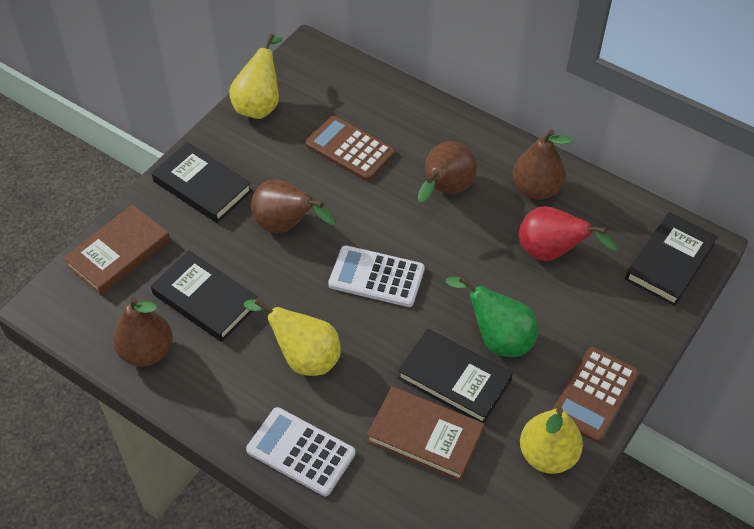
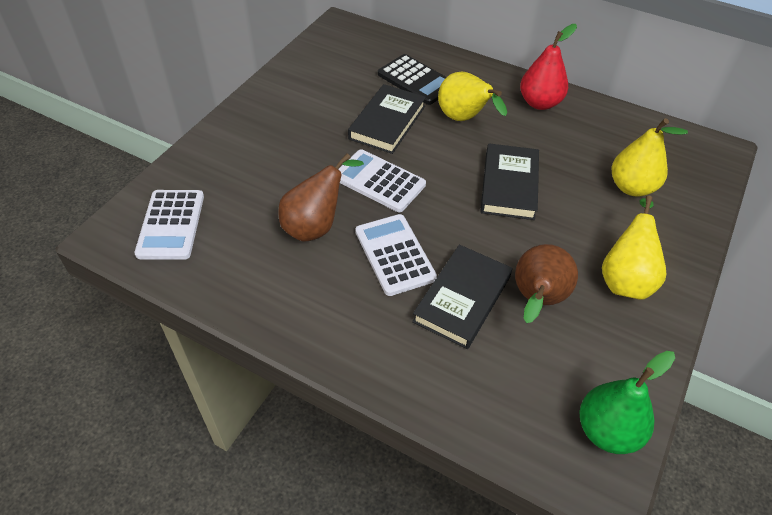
black book: [151,250,258,342] [152,142,252,223] [398,329,513,423] [625,212,718,306] = 4 -> [348,84,426,154] [412,245,512,349] [480,143,539,220] = 3
black calculator: none = 0 -> [378,54,446,105] = 1
brown book: [63,204,170,296] [367,386,485,481] = 2 -> none = 0
brown calculator: [305,116,395,181] [552,347,639,443] = 2 -> none = 0
brown pear: [113,297,173,366] [251,179,335,233] [418,141,477,202] [512,129,573,200] = 4 -> [278,153,364,242] [515,244,578,323] = 2
white calculator: [246,407,355,496] [328,245,425,307] = 2 -> [134,190,204,260] [338,149,426,212] [355,214,437,296] = 3

